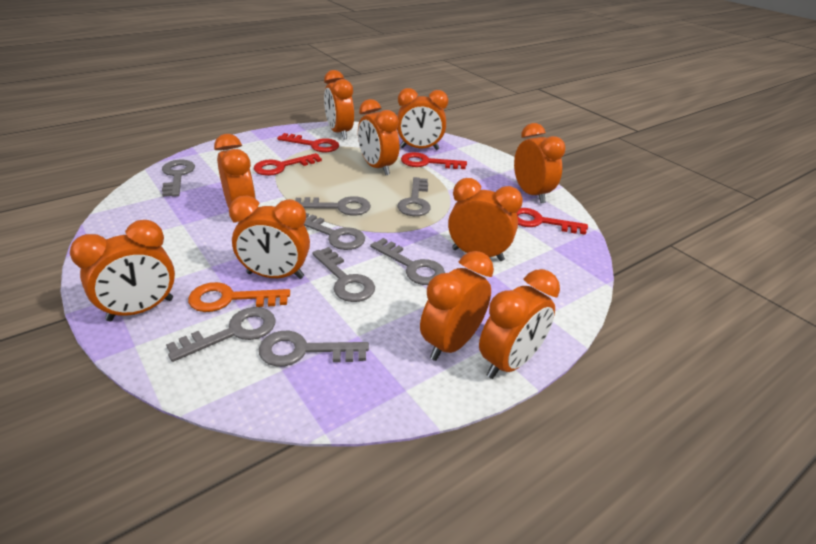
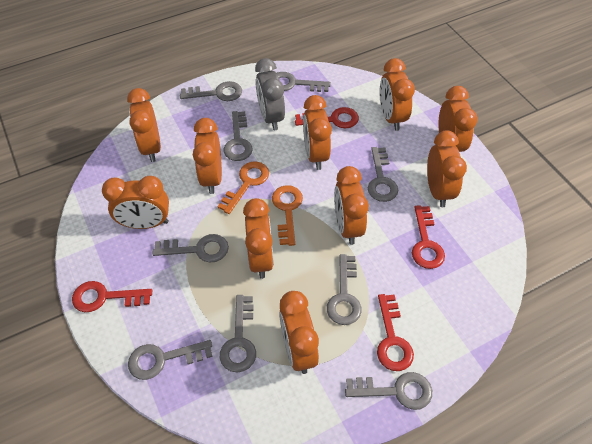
grey clock: none = 0 -> [255,58,285,130] = 1
grey key: [162,160,195,197] [166,307,276,362] [259,331,369,367] [295,196,371,215] [304,213,365,250] [312,247,375,302] [370,238,445,285] [398,177,431,216] = 8 -> [128,340,213,380] [153,234,229,263] [180,81,242,101] [220,295,256,372] [223,111,253,161] [276,72,331,92] [327,254,362,325] [345,372,432,410] [368,147,398,202] = 9
orange key: [188,282,290,312] = 1 -> [218,161,269,214] [272,185,303,246] = 2

